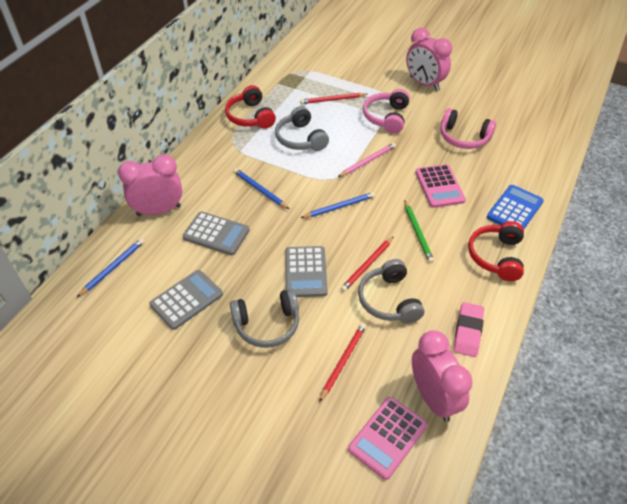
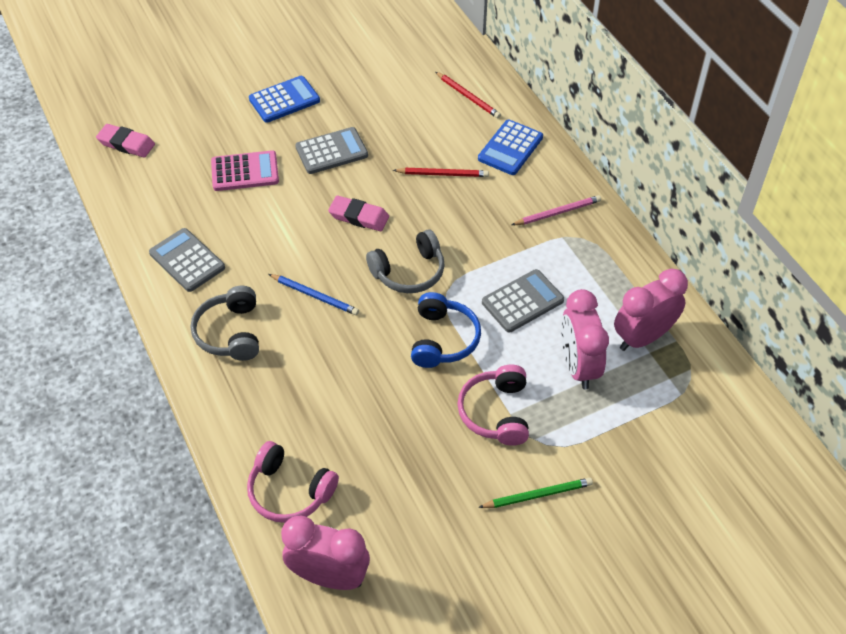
blue calculator: [487,185,544,229] = 1 -> [249,76,320,123] [478,120,543,175] = 2
blue headphones: none = 0 -> [411,292,481,368] = 1
blue pencil: [77,238,144,297] [234,168,289,209] [301,192,375,218] = 3 -> [269,274,359,315] = 1
grey headphones: [230,289,299,348] [275,106,329,151] [358,259,424,323] = 3 -> [191,286,259,361] [366,229,445,293] = 2
pink calculator: [348,397,428,480] [415,164,466,208] = 2 -> [211,150,279,191] = 1
pink eraser: [454,302,484,357] = 1 -> [96,124,155,157] [328,195,389,231] = 2
red headphones: [225,85,276,129] [468,221,524,281] = 2 -> none = 0
red pencil: [300,93,367,104] [319,323,366,402] [340,236,394,292] = 3 -> [393,168,489,177] [436,72,501,118] = 2

